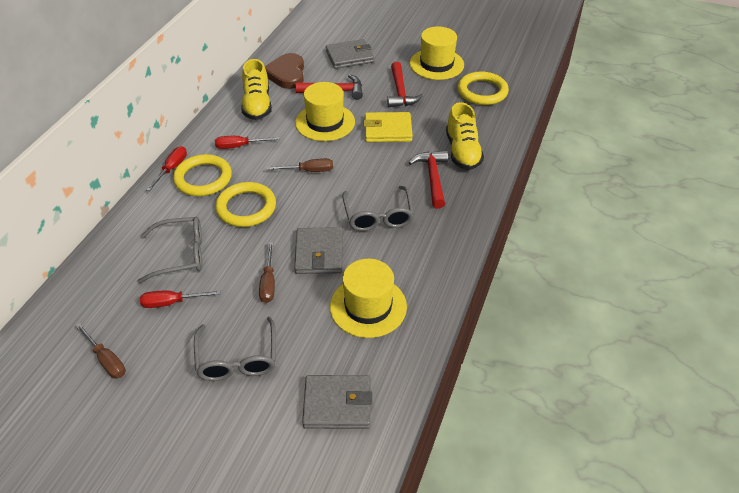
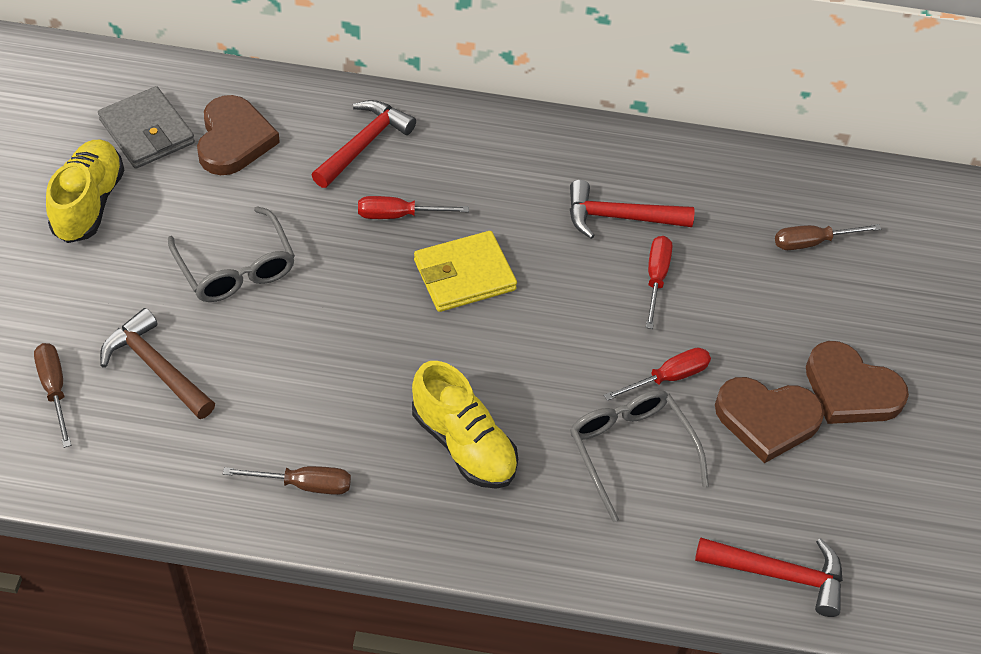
brown hammer: none = 0 -> [100,308,215,419] = 1
brown heart: [265,53,304,89] = 1 -> [197,95,280,175] [715,377,824,463] [806,341,909,424] = 3
grey glasses: [137,217,202,283] [194,317,276,381] [342,186,414,231] = 3 -> [168,206,295,302] [570,390,709,522] = 2
grey wallet: [294,227,342,274] [302,375,372,429] [326,39,374,69] = 3 -> [98,86,195,169] = 1
yellow hat: [295,82,355,141] [330,259,407,338] [410,26,464,80] = 3 -> none = 0
yellow ring: [173,154,232,196] [215,182,276,227] [458,71,509,105] = 3 -> none = 0

